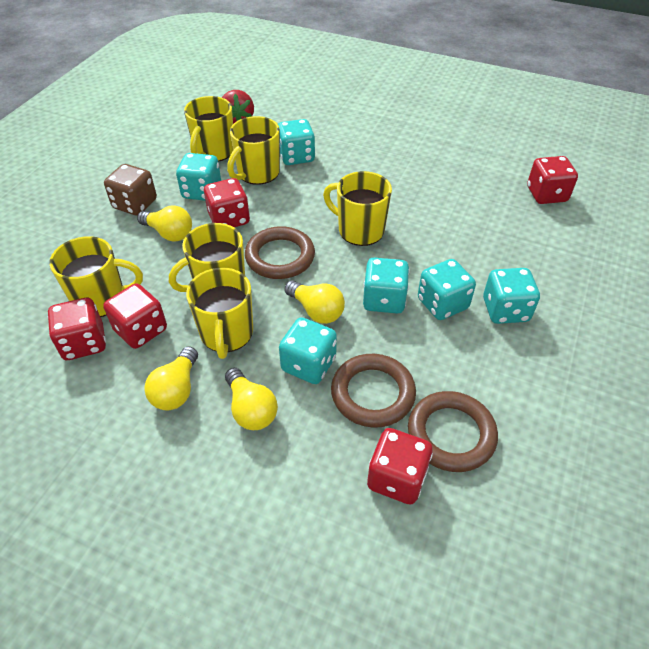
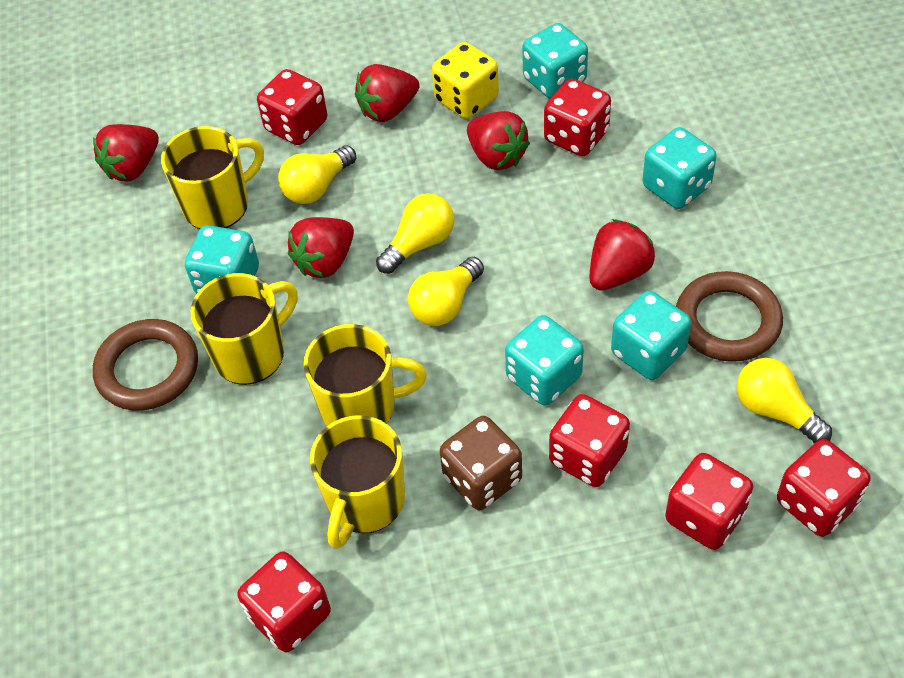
brown ring: [245,226,315,279] [331,354,416,428] [408,391,498,472] = 3 -> [93,319,198,411] [676,271,783,362] = 2
red dice: [48,298,106,360] [103,284,167,349] [204,178,250,227] [367,428,433,504] [527,156,578,204] = 5 -> [237,552,331,652] [257,69,327,145] [544,78,611,156] [549,394,630,487] [665,453,753,550] [777,439,870,537] = 6
red strawberry: [222,90,254,124] = 1 -> [93,124,159,181] [288,217,354,278] [355,64,420,122] [467,111,530,170] [590,219,655,291] = 5
turquoise dice: [176,153,221,201] [278,119,315,165] [279,317,337,384] [363,257,409,314] [418,259,476,320] [483,268,540,324] = 6 -> [185,225,259,294] [505,315,584,406] [522,23,588,99] [611,291,691,380] [643,127,717,209] = 5
yellow dice: none = 0 -> [432,42,499,119] = 1
yellow mug: [49,236,143,317] [169,223,245,292] [184,96,233,162] [186,268,253,359] [227,116,280,185] [323,171,392,246] = 6 -> [161,126,264,229] [191,273,298,385] [304,324,427,426] [310,415,405,549] = 4

